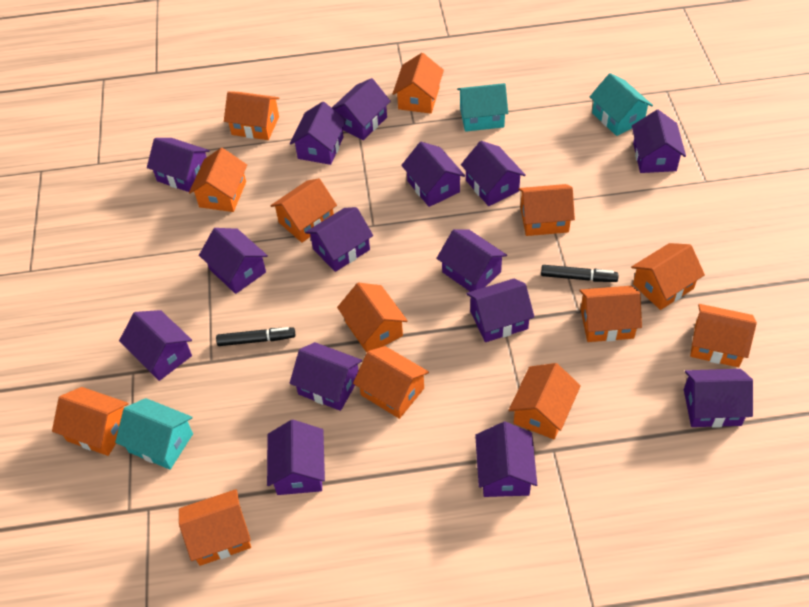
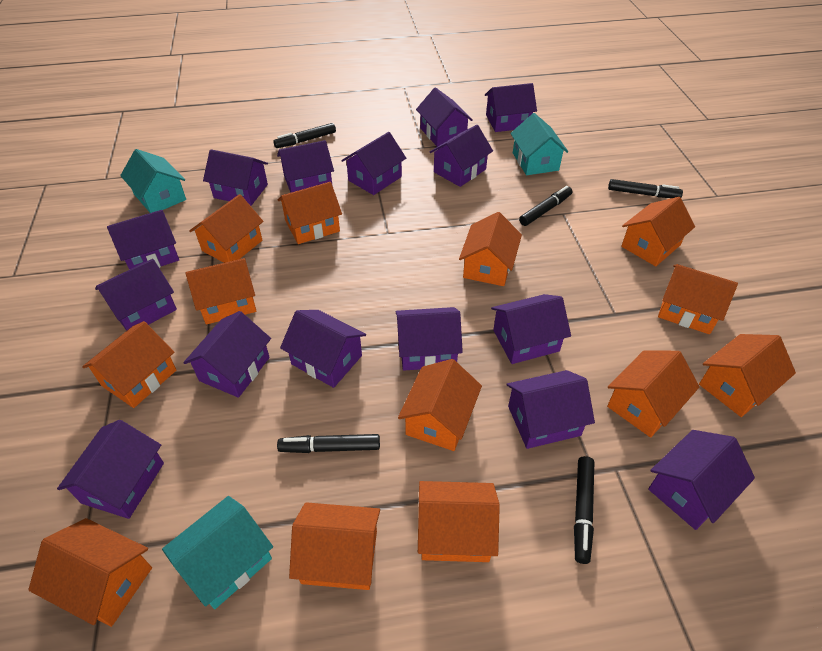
black marker: [216,327,295,346] [541,265,619,282] = 2 -> [273,123,336,148] [277,434,380,453] [519,186,572,226] [574,456,594,564] [608,179,683,198] = 5

